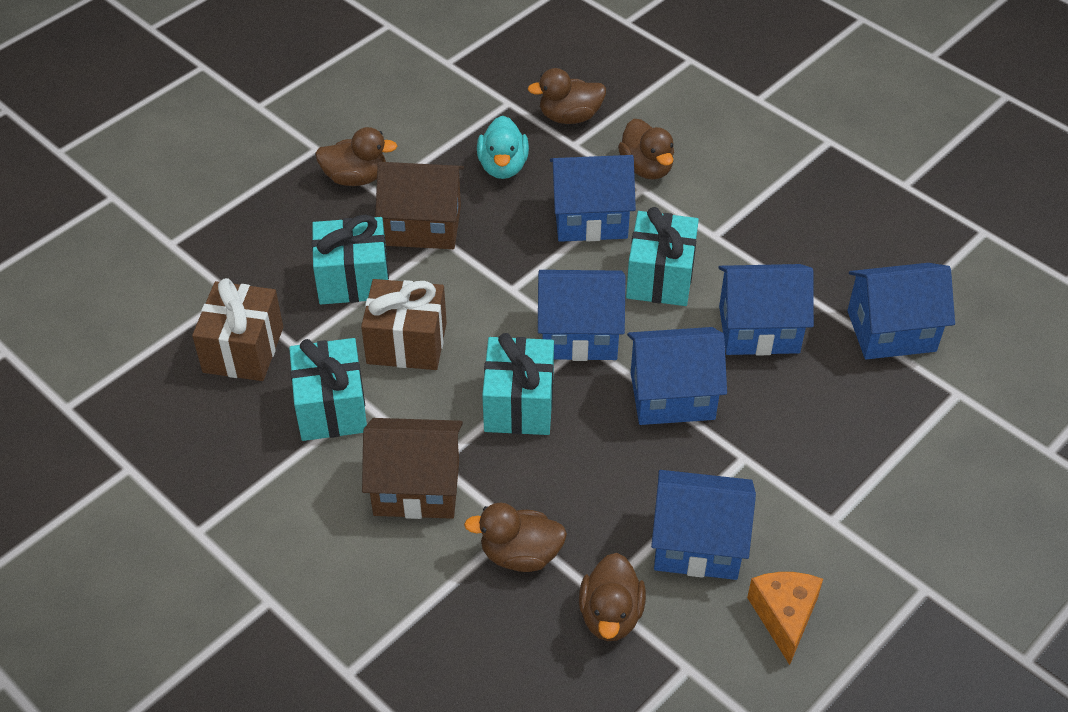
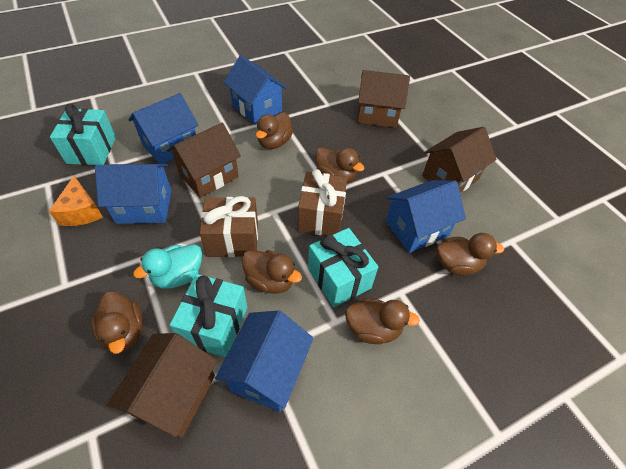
blue house: [538,270,626,361] [550,155,636,242] [627,327,727,425] [651,470,756,580] [718,264,814,356] [847,263,955,360] = 6 -> [95,164,172,224] [128,93,198,164] [215,311,314,412] [224,55,287,125] [386,180,466,253] = 5
brown duck: [315,127,397,186] [464,502,567,572] [528,68,606,124] [579,553,646,641] [618,119,674,180] = 5 -> [91,292,143,354] [242,250,302,294] [256,112,293,149] [315,147,364,183] [345,298,420,344] [437,233,504,275] = 6
brown house: [362,418,463,519] [375,162,464,249] = 2 -> [107,333,217,438] [167,123,241,198] [358,70,410,128] [422,127,496,193] = 4
turquoise gift: [289,338,367,441] [312,214,389,304] [482,333,554,435] [626,207,699,306] = 4 -> [50,104,116,165] [170,274,247,357] [308,228,378,308] = 3

